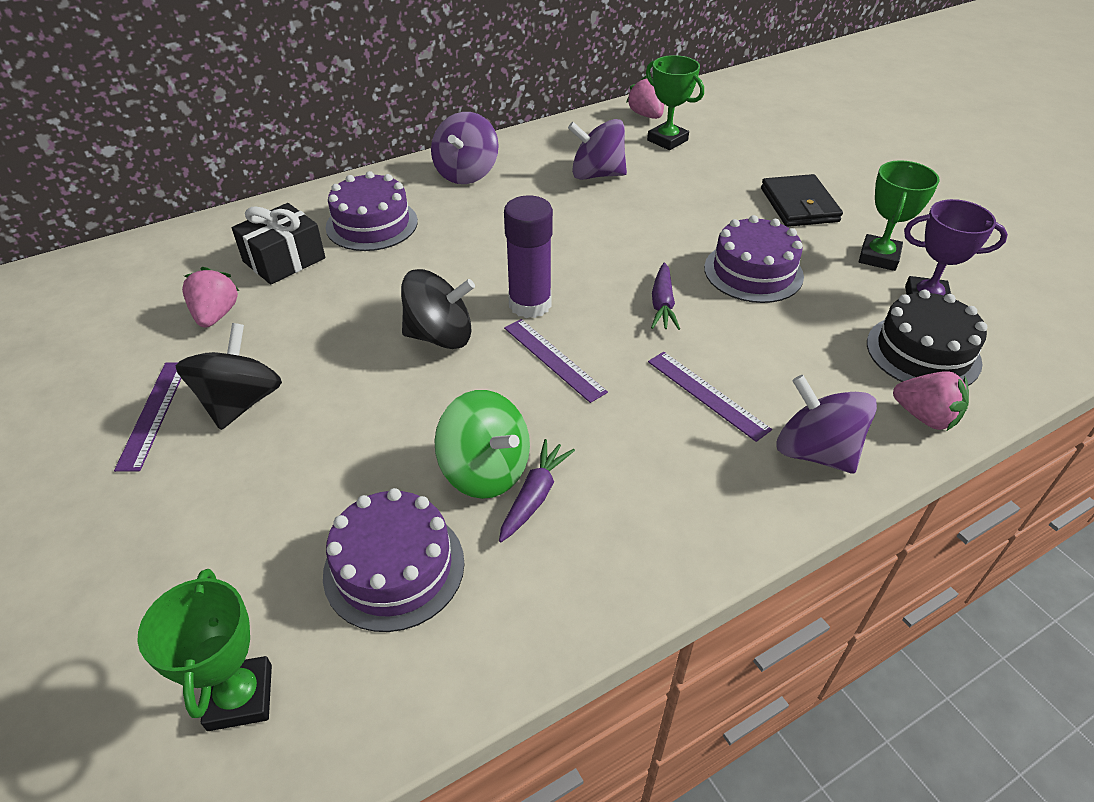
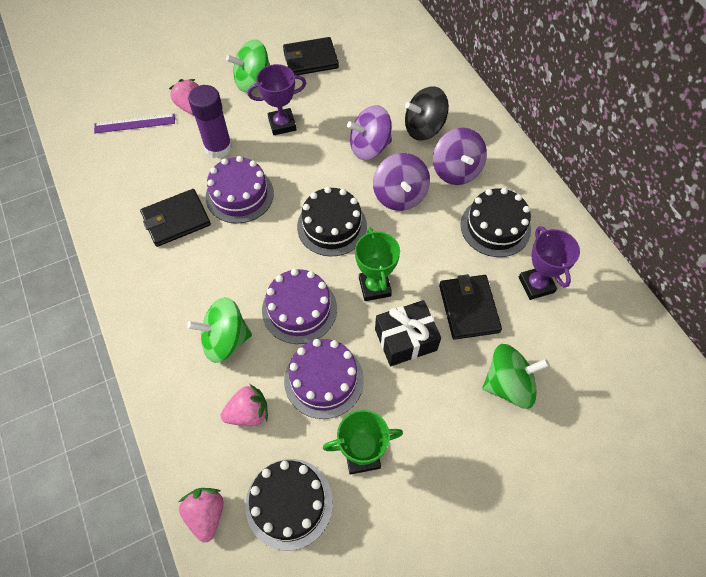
black cake: [867,290,987,386] = 1 -> [245,459,333,551] [297,187,367,256] [461,188,531,257] = 3
black spinning top: [176,323,282,430] [401,269,475,349] = 2 -> [405,86,449,141] = 1
black wallet: [761,174,843,227] = 1 -> [140,189,211,247] [283,37,339,75] [439,274,502,340] = 3
green spinning top: [434,390,530,499] = 1 -> [187,297,252,363] [226,39,270,92] [482,344,549,409] = 3
green trophy: [137,569,272,731] [646,55,704,150] [859,160,940,271] = 3 -> [323,410,403,475] [355,228,400,301] = 2
purple carrot: [499,439,575,542] [651,262,680,330] = 2 -> none = 0
purple ruler: [114,362,182,472] [504,319,608,403] [648,352,772,442] = 3 -> [94,114,175,134] = 1
purple trophy: [904,199,1008,296] = 1 -> [248,64,306,135] [519,226,580,300] = 2

